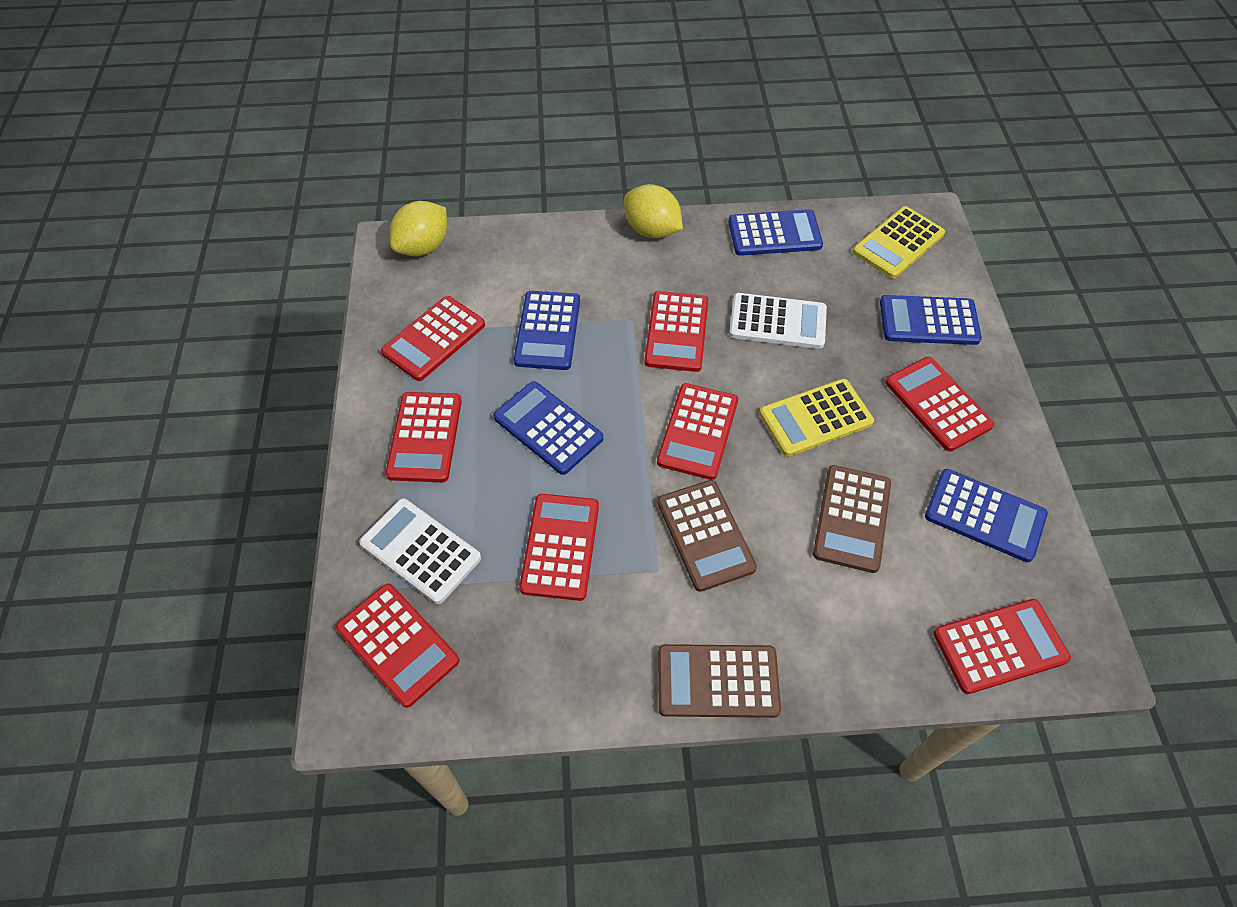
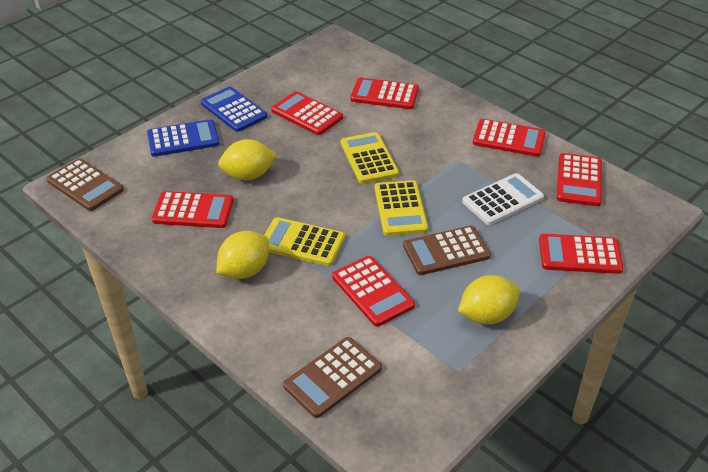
blue calculator: [493,381,603,475] [514,291,580,370] [728,209,823,256] [880,295,982,345] [925,469,1048,562] = 5 -> [147,119,220,157] [201,86,267,132] = 2
red calculator: [336,583,460,708] [381,296,485,381] [386,392,462,482] [519,494,599,601] [644,291,708,372] [657,383,738,480] [885,357,994,452] [933,599,1071,694] = 8 -> [152,191,234,228] [271,91,343,135] [332,256,415,327] [350,77,419,109] [473,119,546,157] [539,234,623,274] [557,153,602,206] = 7
white calculator: [359,498,481,604] [729,293,827,349] = 2 -> [462,173,544,225] = 1
yellow calculator: [759,379,874,457] [853,206,945,279] = 2 -> [264,217,345,266] [340,132,399,184] [375,180,428,236] = 3
yellow lemon: [389,201,447,256] [624,184,683,238] = 2 -> [216,231,269,279] [218,139,277,180] [458,275,520,325] = 3

